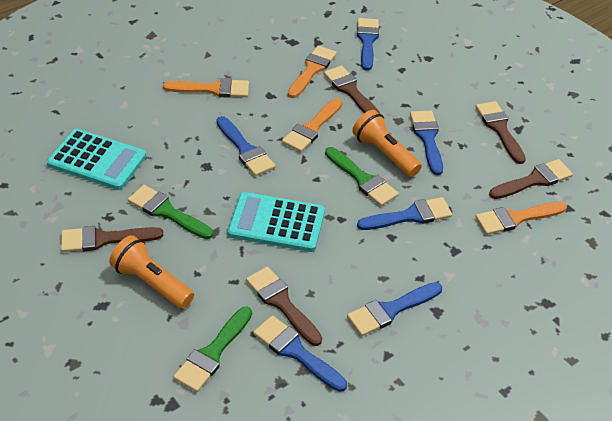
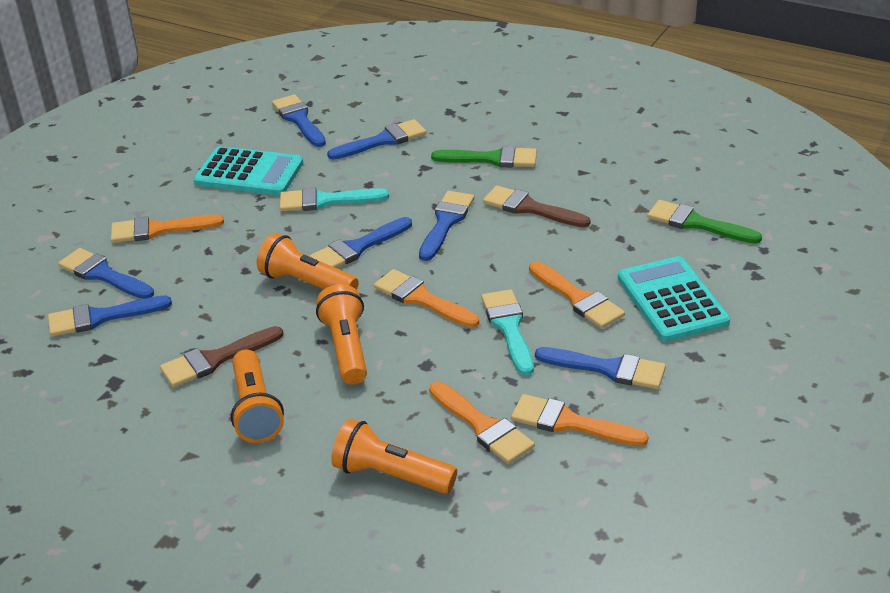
blue brush: [217,116,275,176] [253,315,347,392] [347,282,442,336] [357,18,379,71] [357,197,452,230] [410,111,443,175] = 6 -> [48,296,172,337] [58,248,154,299] [272,94,326,147] [309,217,412,268] [327,119,426,160] [419,191,474,261] [535,347,666,389] = 7
brown brush: [61,226,163,252] [246,267,322,346] [324,66,380,114] [476,101,526,164] [489,159,573,199] = 5 -> [160,326,283,387] [483,185,591,227] = 2
green brush: [128,185,213,239] [173,307,252,392] [325,147,399,206] = 3 -> [431,146,537,168] [647,200,762,244] = 2
orange brush: [163,78,249,98] [282,98,343,152] [288,46,337,98] [475,202,567,235] = 4 -> [111,214,224,243] [374,269,479,328] [429,382,535,464] [511,394,649,446] [529,261,625,329] = 5
orange flashlight: [109,235,194,309] [352,110,422,177] = 2 -> [231,349,284,443] [257,233,359,290] [316,284,367,385] [331,419,457,494] = 4
turquoise brush: none = 0 -> [280,188,389,211] [481,289,534,376] = 2

